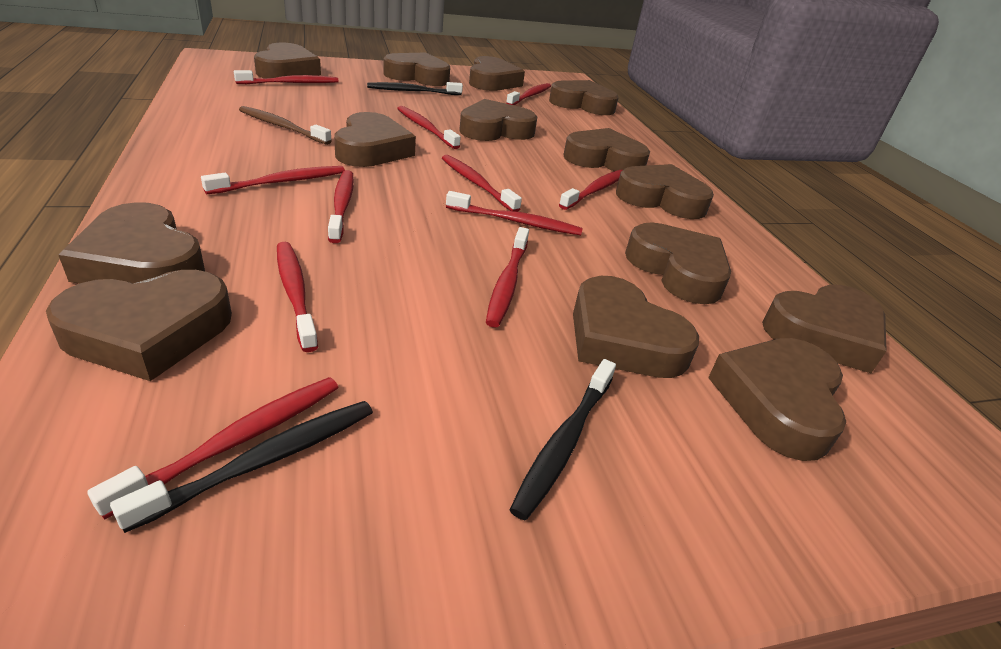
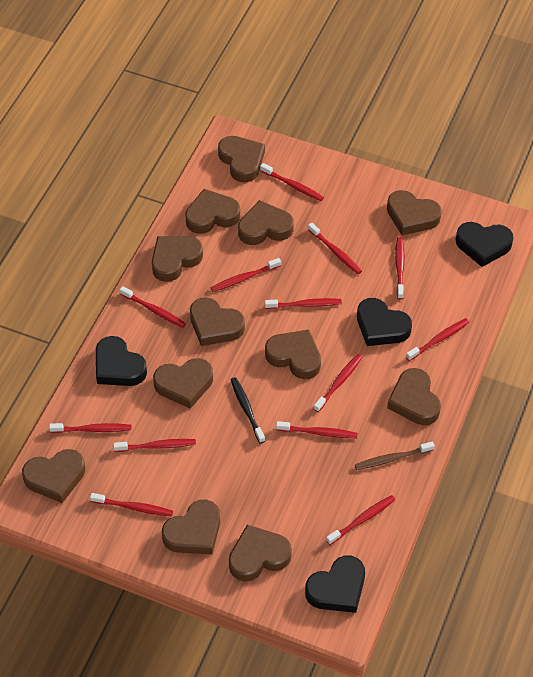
black heart: none = 0 -> [96,336,147,386] [305,556,365,613] [357,298,412,346] [456,222,514,267] = 4
black toothbrush: [110,401,373,533] [367,82,463,95] [510,359,616,520] = 3 -> [230,377,265,443] = 1
brown heart: [46,270,232,381] [59,202,205,284] [254,43,321,79] [334,112,416,167] [383,52,450,86] [459,99,537,141] [469,56,525,91] [549,80,619,115] [563,128,650,171] [573,276,699,378] [616,164,714,219] [625,222,731,304] [708,338,846,461] [762,285,887,373] = 14 -> [22,449,85,503] [152,236,203,282] [153,358,213,409] [162,500,220,554] [185,189,240,234] [190,297,245,346] [218,136,265,182] [229,525,292,582] [238,200,294,245] [265,330,321,379] [387,190,442,235] [387,368,441,425] = 12
red toothbrush: [87,377,339,520] [201,166,345,194] [234,70,339,84] [277,242,318,352] [328,170,354,243] [397,106,461,149] [442,155,522,212] [446,191,583,235] [486,227,529,328] [506,83,551,105] [559,170,622,210] = 11 -> [49,423,131,433] [90,493,173,516] [113,439,196,452] [120,286,186,328] [210,258,281,292] [260,163,324,201] [265,298,342,309] [276,421,357,438] [308,223,362,274] [314,354,362,412] [326,495,395,545] [395,237,405,299] [406,318,469,361] = 13

